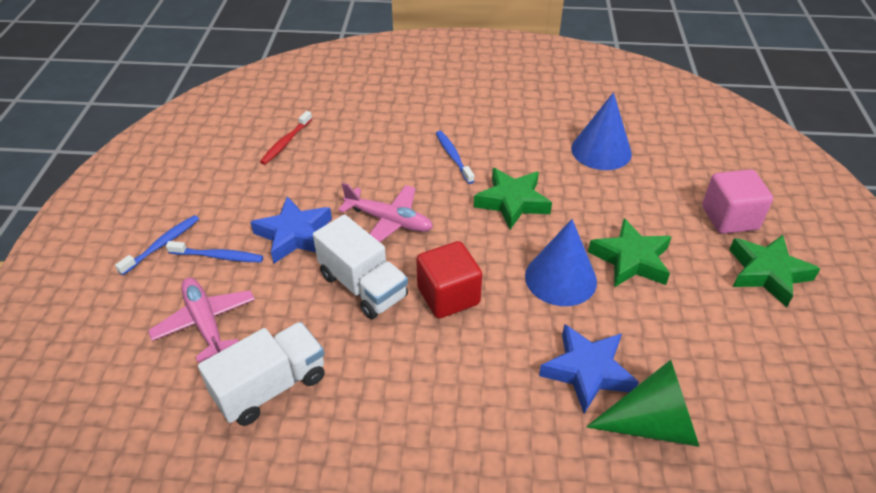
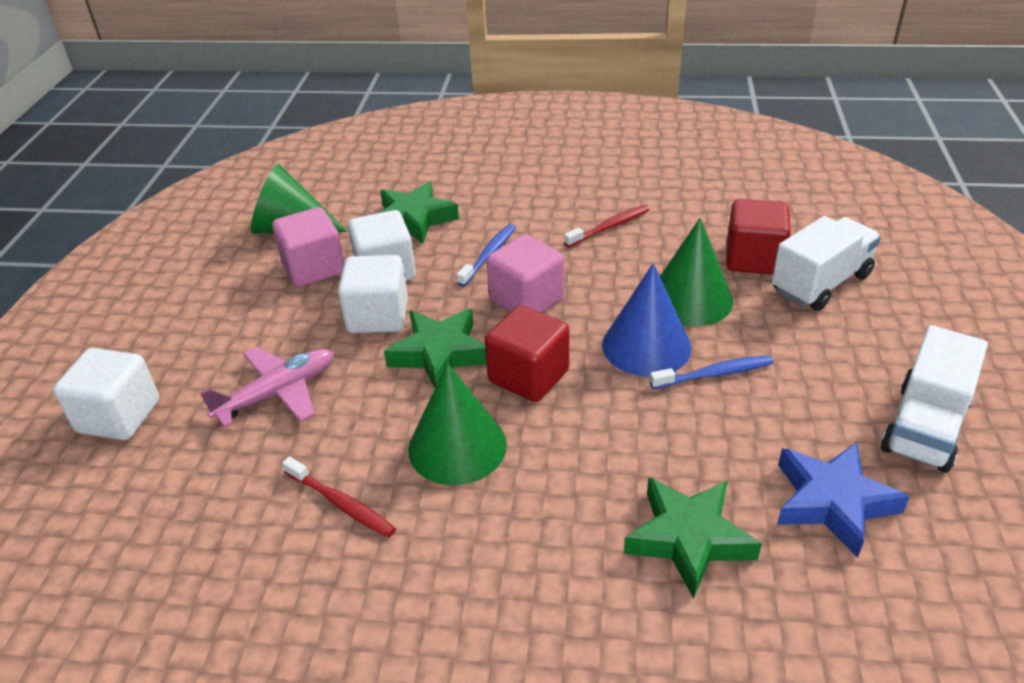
blue cone: [525,219,597,306] [571,92,632,170] = 2 -> [602,263,692,377] = 1
blue star: [250,196,332,263] [539,324,639,414] = 2 -> [777,442,910,558] = 1
blue toothbrush: [115,215,199,275] [166,241,263,262] [436,131,474,184] = 3 -> [457,224,516,287] [650,355,773,389] = 2
green cone: [586,360,700,447] = 1 -> [251,164,348,234] [408,363,507,485] [660,218,733,326] = 3
pink cube: [702,169,773,234] = 1 -> [272,207,344,287] [487,235,564,313] = 2
pink plane: [148,277,255,363] [338,183,433,242] = 2 -> [200,347,334,427] = 1
red cube: [416,241,482,318] = 1 -> [485,305,569,402] [726,199,791,275] = 2
red toothbrush: [260,111,312,165] = 1 -> [282,457,396,538] [564,205,650,247] = 2
white cube: none = 0 -> [53,348,159,440] [338,255,408,333] [348,210,416,281] = 3

